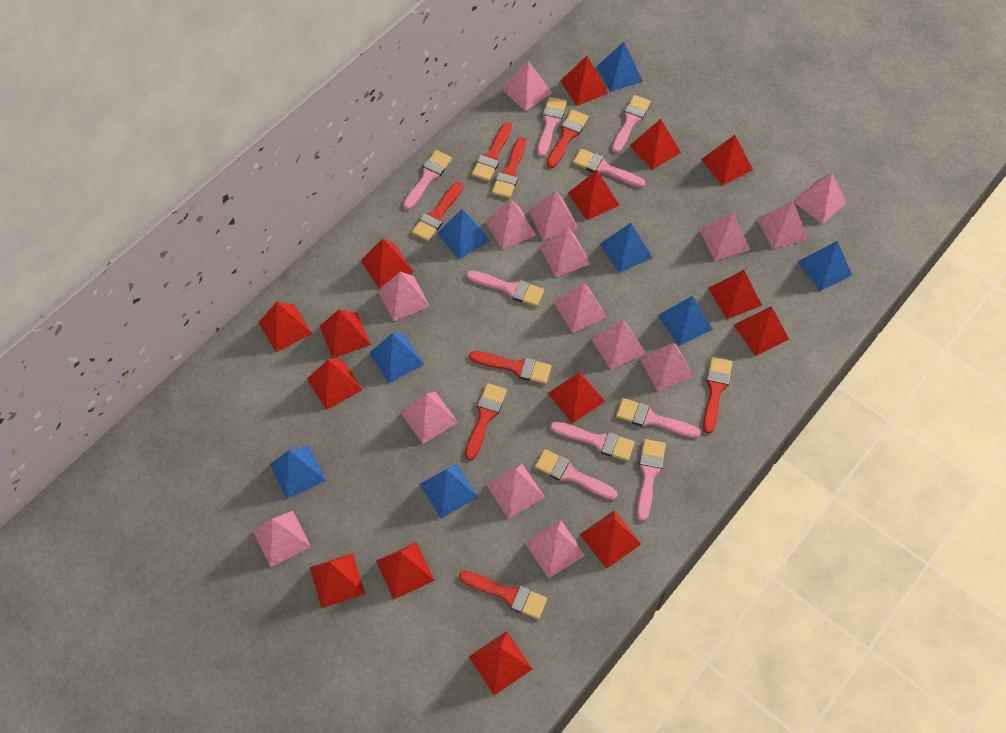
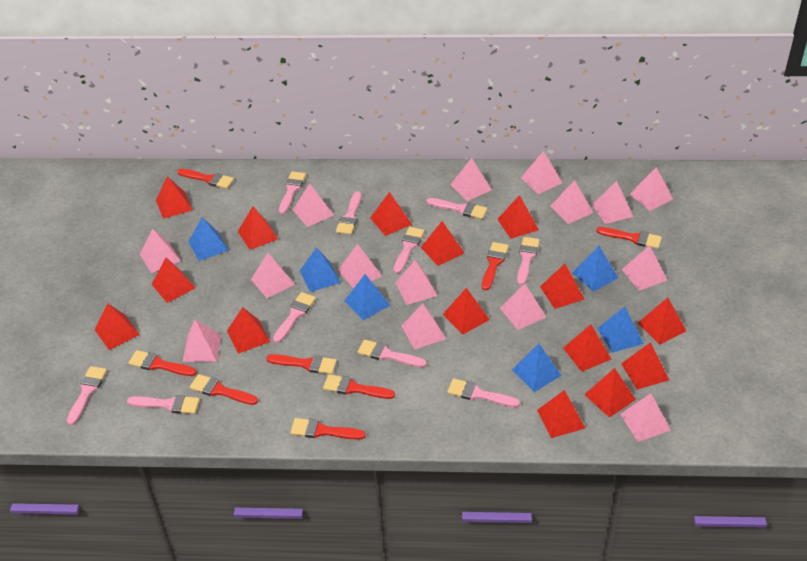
blue pyramid: [270,446,326,499] [369,333,424,383] [420,463,478,518] [437,209,490,259] [597,42,643,91] [600,223,653,273] [658,296,713,346] [798,241,852,291] = 8 -> [189,217,229,261] [300,247,341,292] [345,274,390,320] [512,344,562,392] [572,246,618,292] [597,307,644,353] = 6
pink brush: [403,150,452,210] [466,270,544,306] [535,449,618,500] [537,97,567,157] [550,421,635,461] [573,149,645,188] [612,95,651,153] [616,398,701,438] [637,439,666,521] = 9 -> [67,366,107,425] [127,395,200,414] [273,292,316,343] [279,171,306,214] [336,191,361,235] [358,339,427,368] [393,227,424,274] [426,198,487,219] [447,378,520,407] [517,237,540,285] = 10

